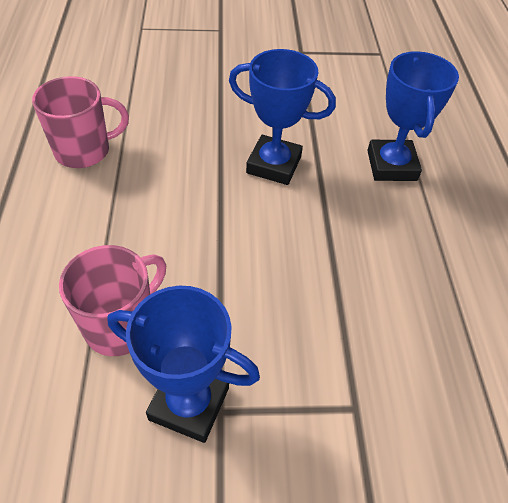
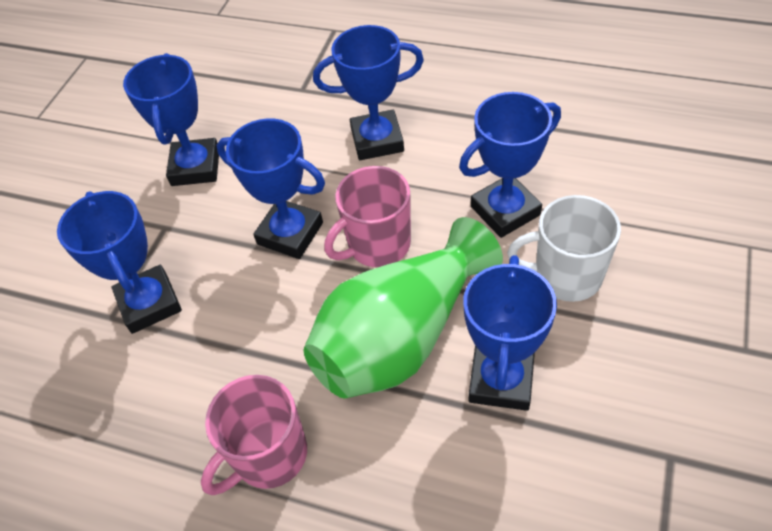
blue trophy: [107,286,260,443] [229,49,336,185] [367,51,459,181] = 3 -> [57,191,182,334] [123,53,219,186] [216,118,325,259] [313,25,424,160] [459,92,561,238] [463,255,557,411] = 6
green vase: none = 0 -> [304,217,503,398] = 1
white mug: none = 0 -> [507,195,621,302] = 1

